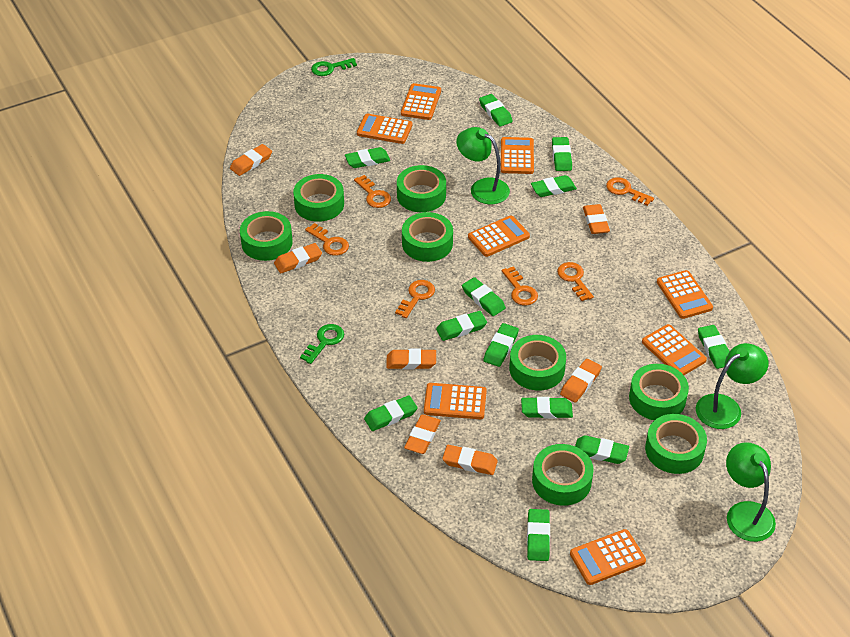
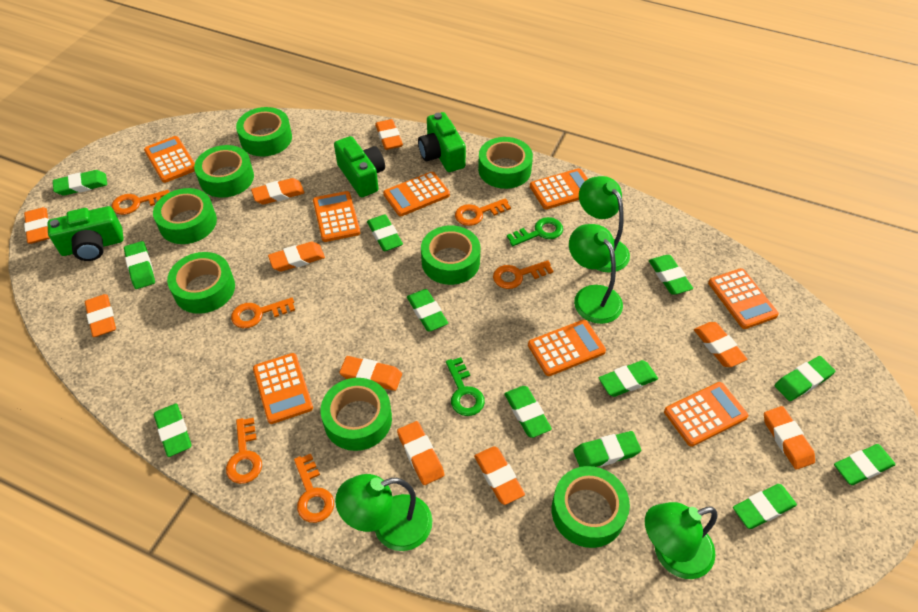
green camera: none = 0 -> [48,206,124,261] [334,136,385,197] [418,112,466,172] = 3
green lamp: [456,127,510,204] [696,343,769,429] [726,442,776,542] = 3 -> [335,474,433,551] [569,224,623,324] [579,176,630,273] [645,502,718,579] = 4
orange eraser: [230,144,272,176] [274,243,322,273] [386,349,436,369] [404,414,441,454] [442,445,498,475] [560,359,602,403] [583,204,610,234] = 7 -> [24,207,50,244] [85,294,116,337] [251,178,305,205] [268,242,325,272] [339,356,402,391] [375,119,403,150] [397,421,444,485] [474,446,525,505] [694,322,747,367] [764,406,815,470] = 10

